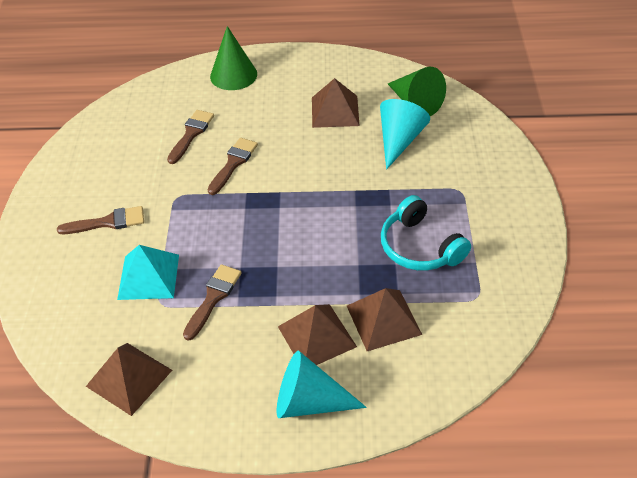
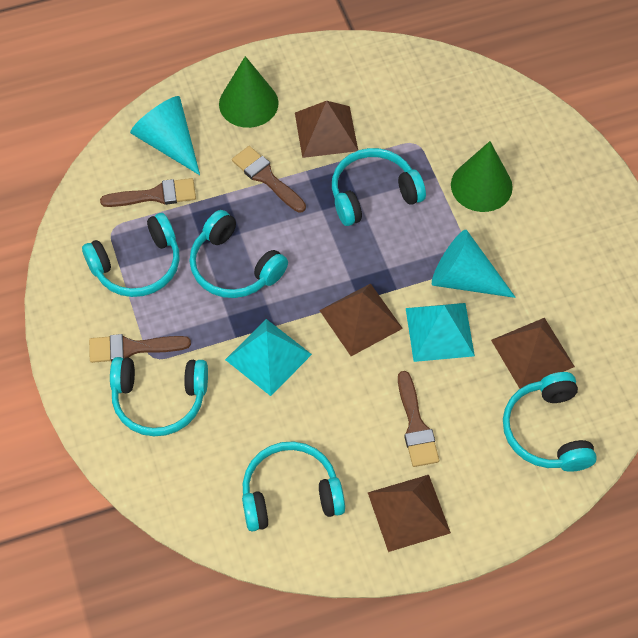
turquoise headphones: [381,195,471,270] = 1 -> [82,213,180,297] [110,357,208,436] [189,210,288,298] [242,441,345,531] [332,148,426,226] [503,372,597,472] = 6
turquoise pyramid: [117,245,179,300] = 1 -> [225,319,312,396] [406,303,475,362] = 2

